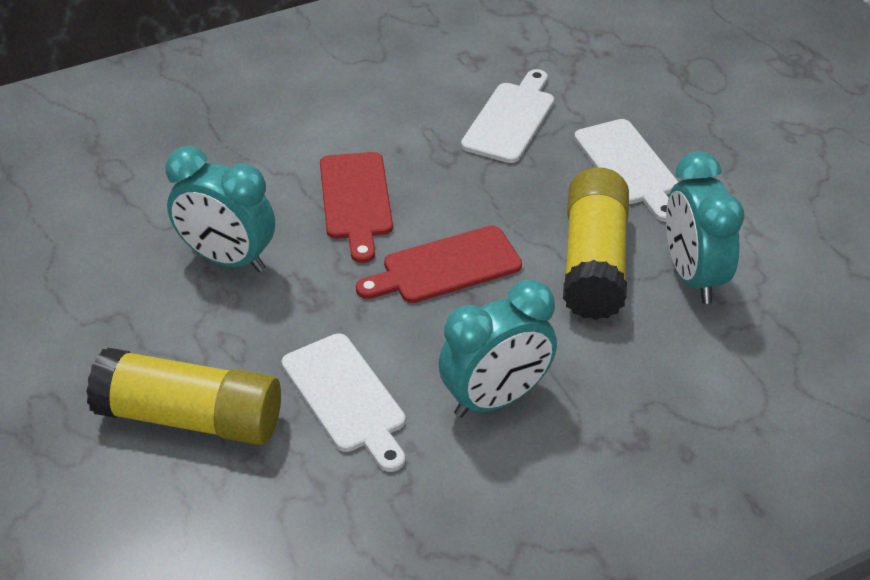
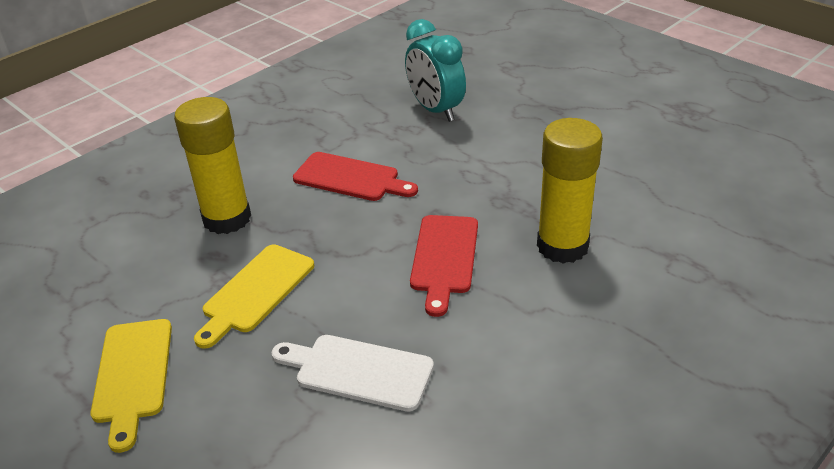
turquoise clock: [166,146,275,272] [438,280,557,418] [666,151,744,304] = 3 -> [405,19,466,122] = 1
white cutting board: [282,333,406,472] [461,69,554,163] [574,119,678,222] = 3 -> [271,335,434,412] = 1
yellow cutting board: none = 0 -> [90,319,172,453] [194,244,314,349] = 2

